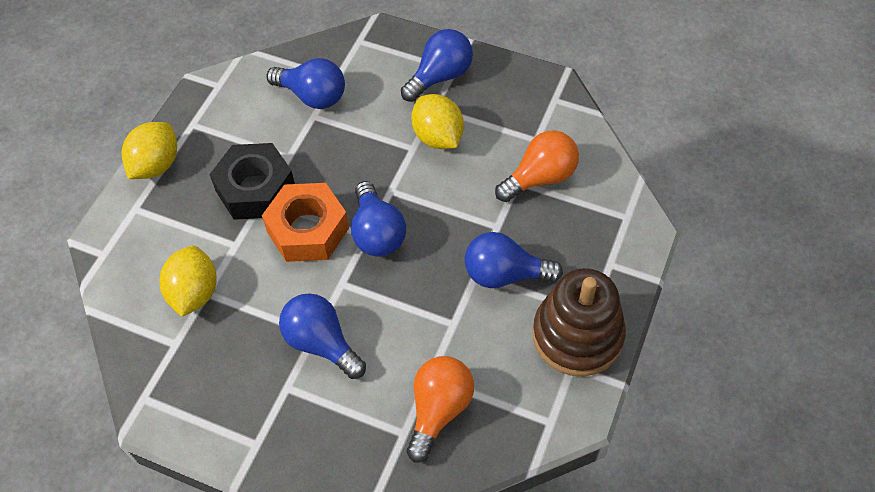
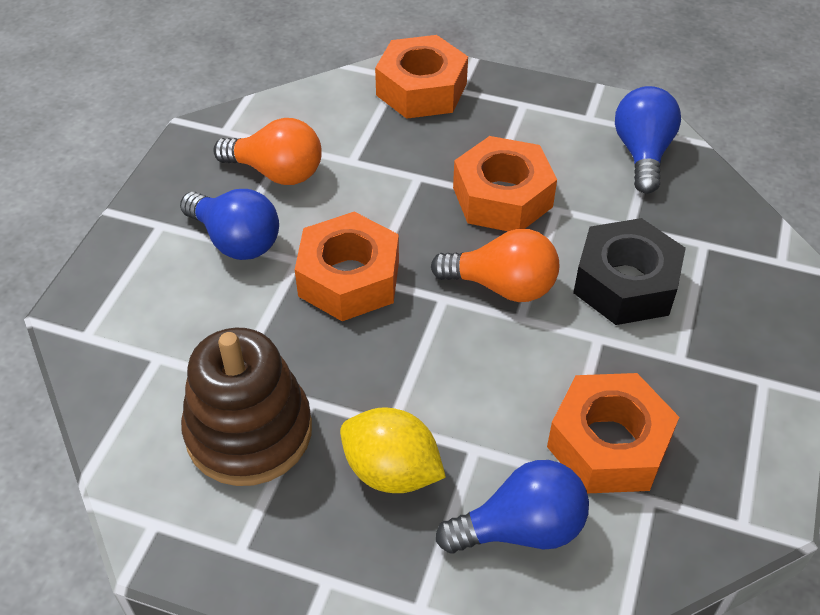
blue light bulb: [267,58,345,109] [279,293,366,379] [351,181,406,257] [401,29,473,102] [465,232,563,288] = 5 -> [180,189,279,260] [436,460,589,553] [615,86,681,194] = 3
orange nut: [262,183,349,262] = 1 -> [295,212,399,321] [375,35,468,119] [453,136,557,231] [547,373,679,493] = 4
yellow lemon: [122,122,177,179] [159,246,217,317] [411,94,464,149] = 3 -> [340,407,446,493] = 1

